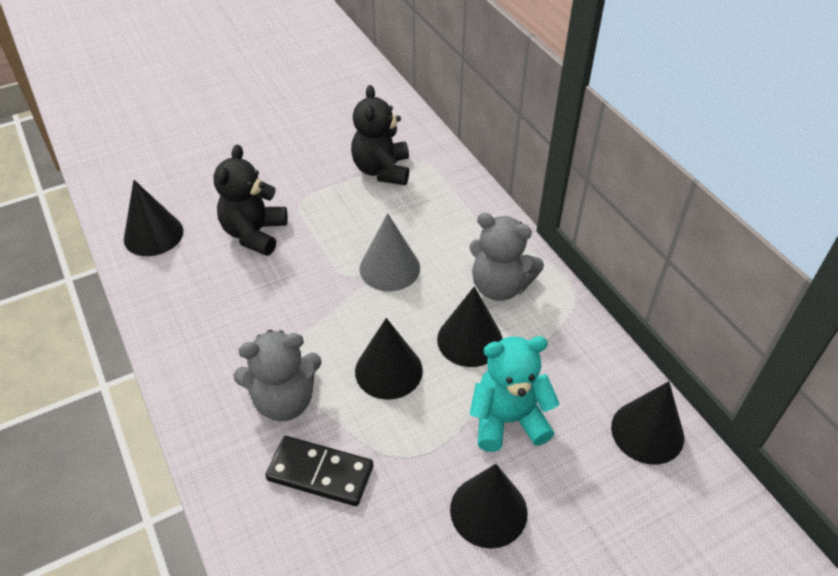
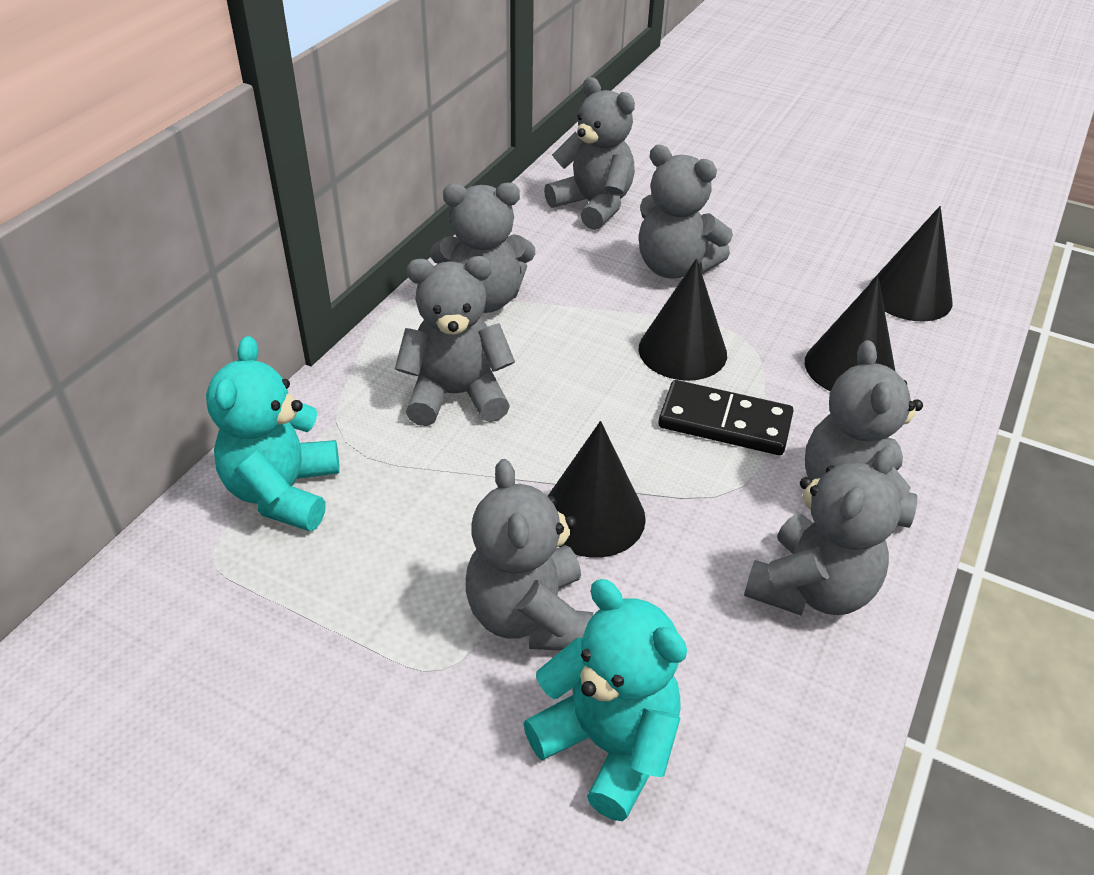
black cone: [124,180,183,256] [355,318,423,400] [437,286,502,367] [450,464,527,548] [611,381,684,464] = 5 -> [547,421,646,558] [638,259,727,381] [805,275,896,391] [870,206,953,321] = 4
black teddy bear: [213,145,287,256] [351,85,409,185] = 2 -> none = 0
grey cone: [359,213,420,291] = 1 -> none = 0
grey teddy bear: [233,330,322,421] [469,213,544,301] = 2 -> [395,256,515,426] [430,183,535,313] [466,459,593,651] [544,77,635,230] [639,145,733,279] [744,446,901,616] [805,340,923,528] = 7
turquoise teddy bear: [470,336,560,452] = 1 -> [206,336,340,531] [523,579,687,821] = 2

